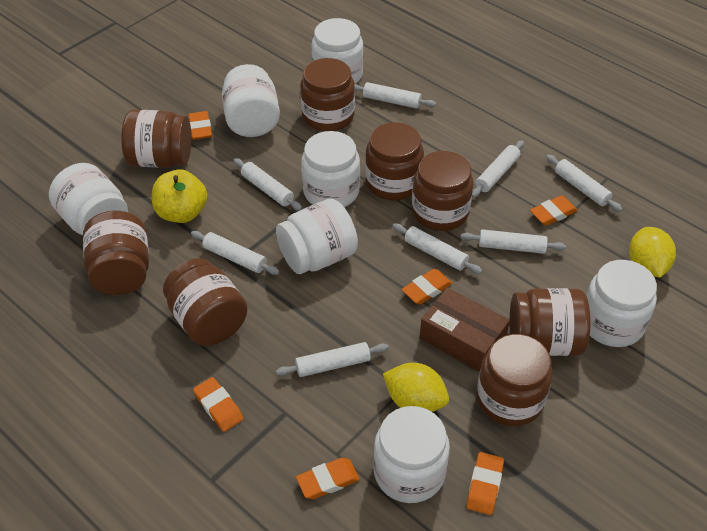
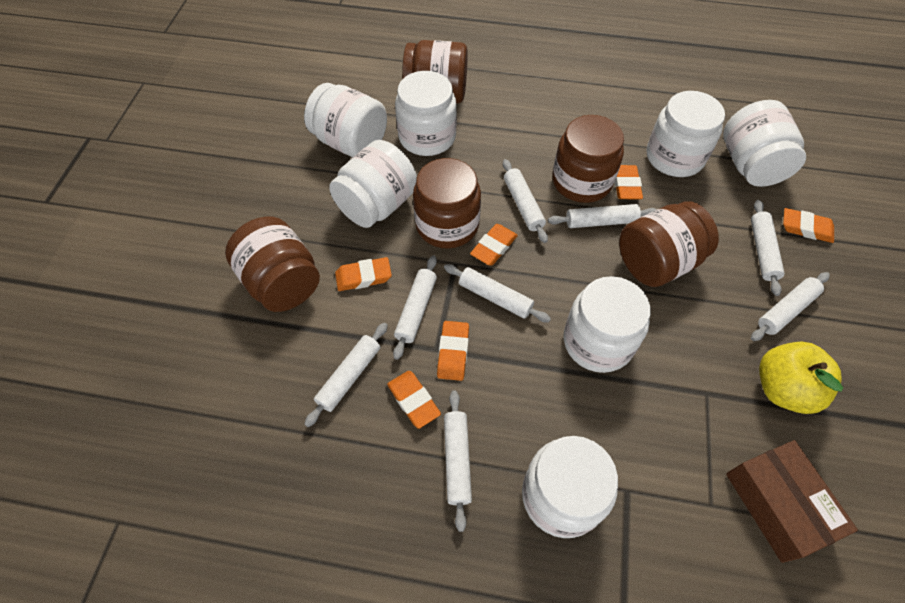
brown jar: [83,211,149,295] [121,110,191,168] [163,258,248,346] [301,58,355,131] [365,122,424,200] [412,151,473,231] [477,334,553,426] [510,288,590,356] = 8 -> [225,216,320,312] [402,40,468,104] [413,158,481,249] [552,115,624,203] [619,201,719,287] = 5
yellow lemon: [383,363,449,412] [629,227,676,277] = 2 -> none = 0

